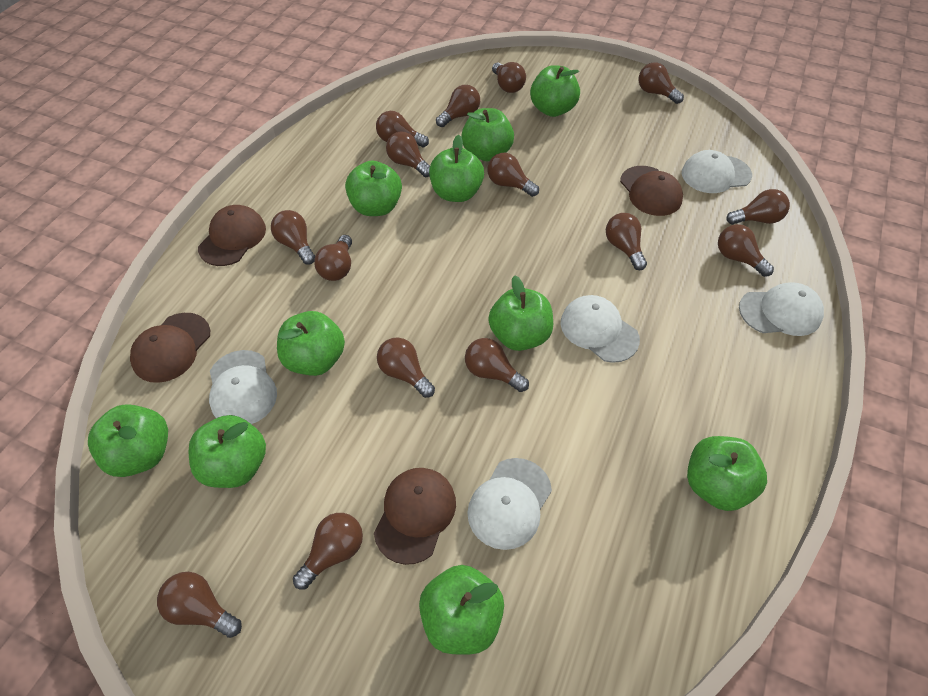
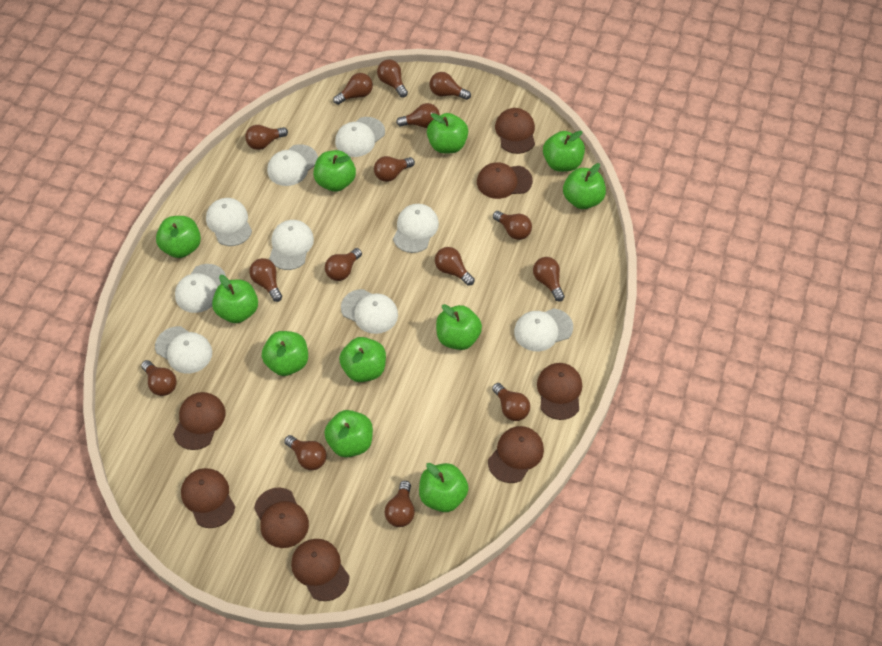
brown cap: [130,313,210,383] [198,205,266,266] [374,468,456,565] [620,166,683,216] = 4 -> [173,392,226,450] [181,468,235,528] [254,488,309,548] [291,539,350,601] [477,162,533,199] [488,426,544,483] [495,108,535,154] [537,363,582,420] = 8
green apple: [88,404,168,477] [188,415,266,488] [277,311,345,376] [345,161,402,216] [419,565,504,655] [429,135,484,202] [461,108,514,161] [488,275,553,351] [530,65,580,117] [687,436,767,511] = 10 -> [156,216,201,258] [212,275,258,323] [262,331,308,376] [313,150,356,192] [324,410,373,457] [339,337,386,382] [419,463,469,512] [427,113,468,153] [436,304,482,350] [543,131,585,172] [563,163,606,209] = 11
white cap: [209,350,277,424] [467,458,552,550] [561,295,640,363] [682,150,752,193] [739,282,824,336] = 5 -> [155,326,212,374] [175,264,226,313] [206,198,252,246] [267,144,318,186] [269,220,314,270] [335,117,385,157] [341,289,398,334] [393,204,439,253] [514,308,573,351] = 9

